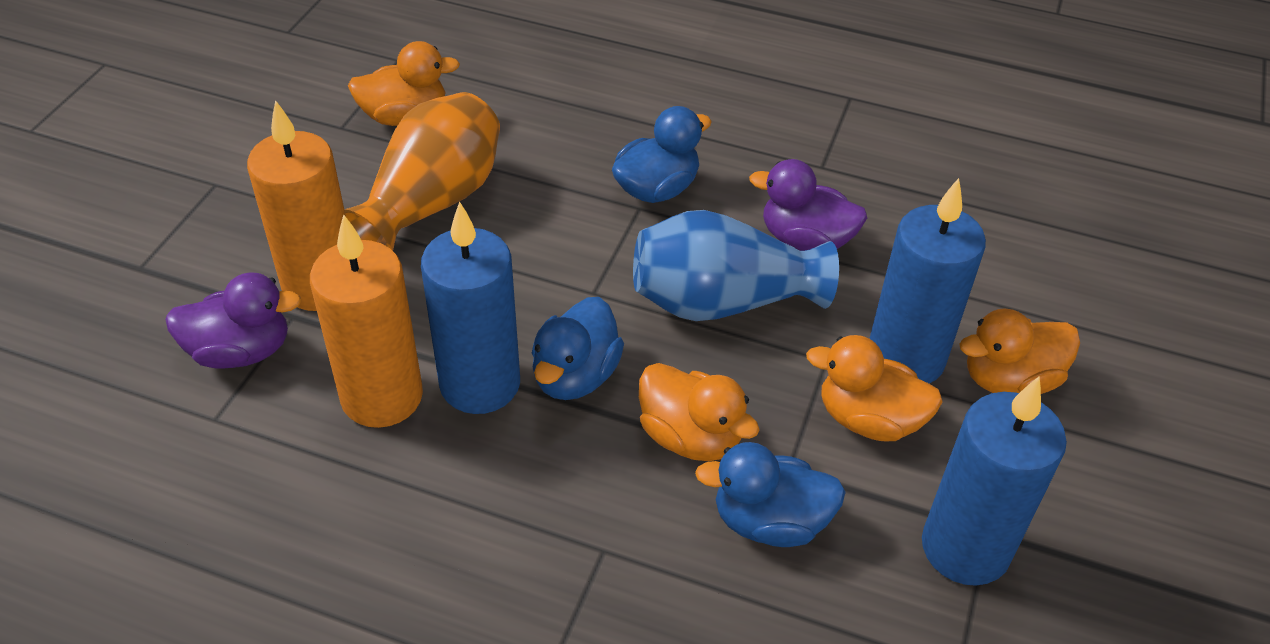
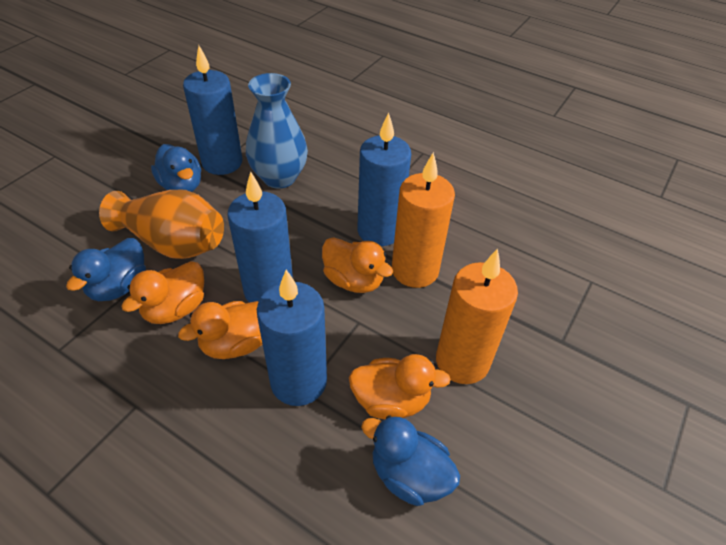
blue candle: [421,201,520,414] [869,178,986,384] [922,376,1067,586] = 3 -> [183,45,243,175] [228,171,293,303] [257,270,327,406] [357,112,411,246] = 4
purple duck: [165,273,302,369] [749,159,867,251] = 2 -> none = 0

